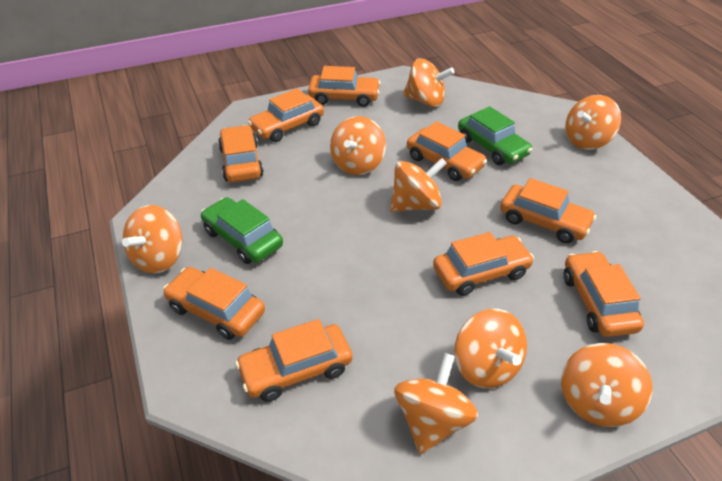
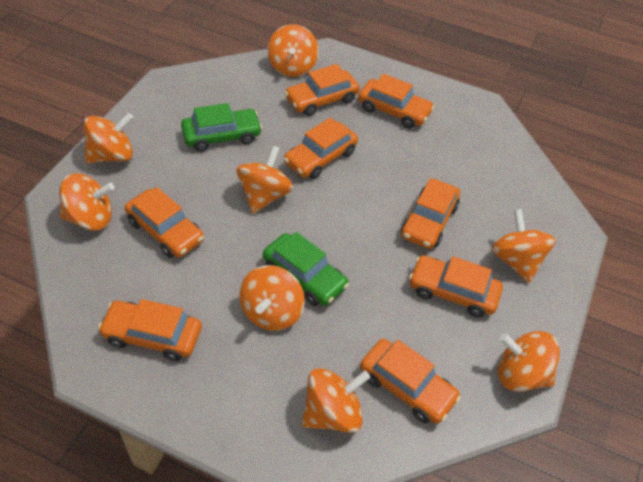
orange car: [163,267,265,340] [218,125,264,182] [235,319,352,402] [248,88,324,142] [308,66,380,107] [407,121,487,181] [433,232,534,296] [500,178,596,243] [564,251,644,337] = 9 -> [98,299,202,361] [125,187,204,258] [284,64,360,116] [284,118,358,179] [358,74,434,129] [360,339,461,424] [401,178,460,249] [409,255,503,318] = 8

